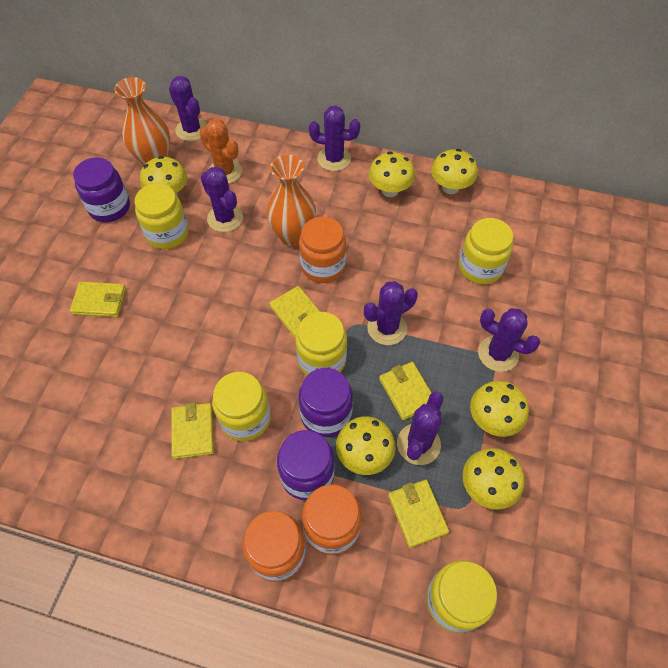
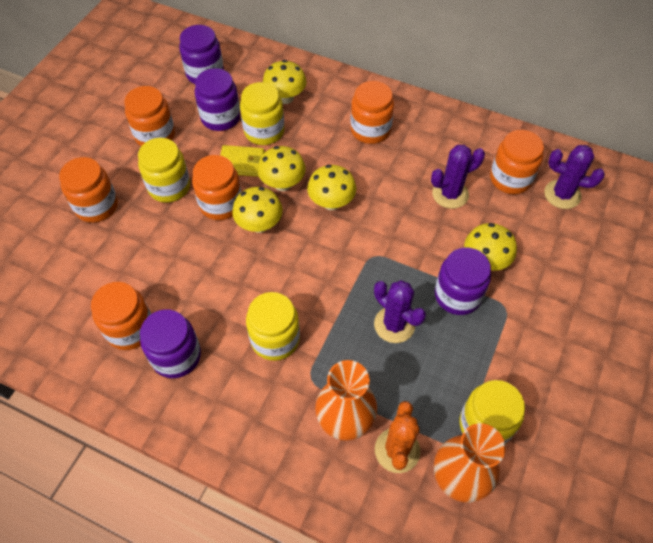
orange jar: [243,511,306,582] [299,217,346,283] [302,485,362,555] = 3 -> [59,157,118,223] [91,282,151,350] [124,86,175,146] [192,155,241,220] [350,81,394,144] [490,130,544,194] = 6
purple cactus: [169,76,207,141] [201,166,243,232] [309,106,360,171] [364,281,418,345] [397,391,443,465] [478,308,540,372] = 6 -> [374,280,426,343] [431,145,485,209] [544,145,605,209] = 3
purple jar: [73,157,130,222] [277,430,335,500] [299,368,353,437] = 3 -> [140,309,201,378] [179,25,224,84] [195,68,241,131] [435,247,491,315] = 4
yellow jar: [135,183,189,249] [212,372,271,441] [295,312,347,375] [427,561,497,633] [459,218,513,285] = 5 -> [138,138,190,203] [240,82,284,145] [246,292,300,361] [460,380,525,445] = 4
yellow mushroom: [140,156,187,196] [336,416,396,475] [369,152,415,197] [431,149,478,194] [463,448,525,510] [470,381,529,437] = 6 -> [232,187,283,233] [258,146,306,191] [263,60,307,104] [307,165,356,210] [464,223,517,271] = 5
yellow wallet: [70,282,126,317] [171,402,214,459] [269,286,320,339] [379,362,431,420] [388,480,449,548] = 5 -> [220,145,265,177] = 1

